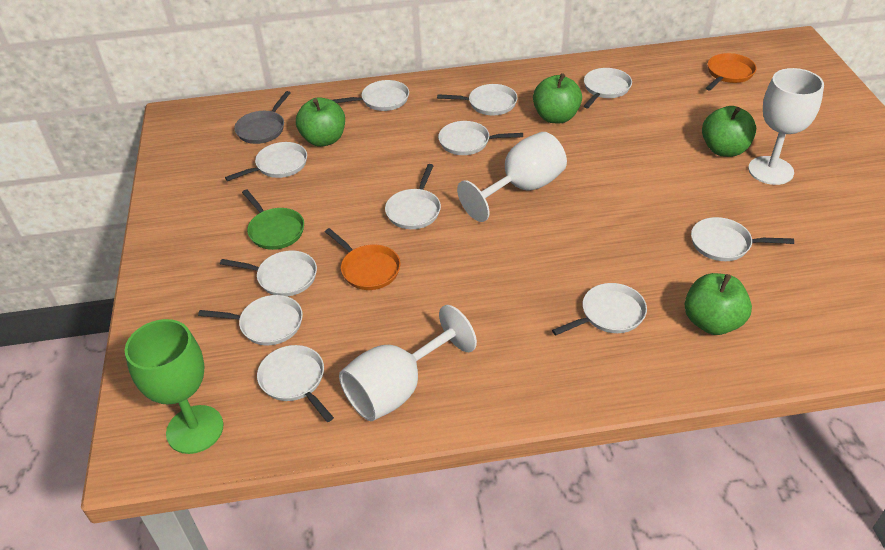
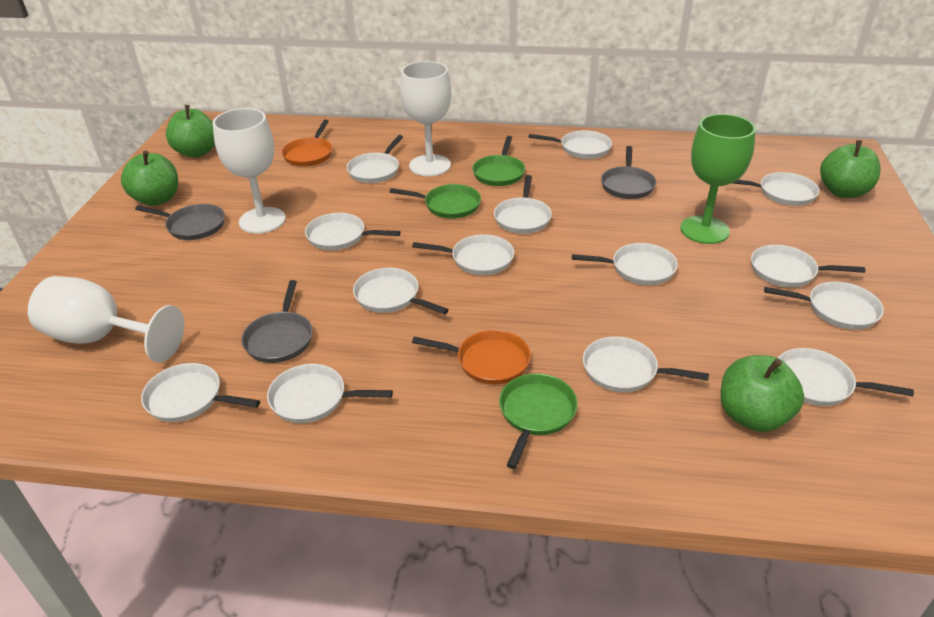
green pan: [242,189,304,250] = 1 -> [390,184,481,219] [472,136,525,186] [499,374,578,469] = 3
grey pan: [234,91,290,144] = 1 -> [135,204,225,240] [241,280,313,363] [601,146,656,199] = 3
white pan: [198,295,303,345] [220,250,317,296] [225,142,307,181] [257,345,334,422] [332,80,409,111] [385,164,441,229] [437,84,518,115] [438,121,523,155] [552,283,647,335] [584,68,632,108] [691,217,794,261] = 11 -> [141,363,260,422] [267,364,393,423] [305,213,401,250] [347,135,403,183] [353,268,449,314] [412,234,514,275] [494,175,552,234] [529,130,612,159] [572,243,678,285] [583,336,709,392] [734,172,820,206] [751,245,865,287] [764,281,884,330] [778,348,914,406] = 14

